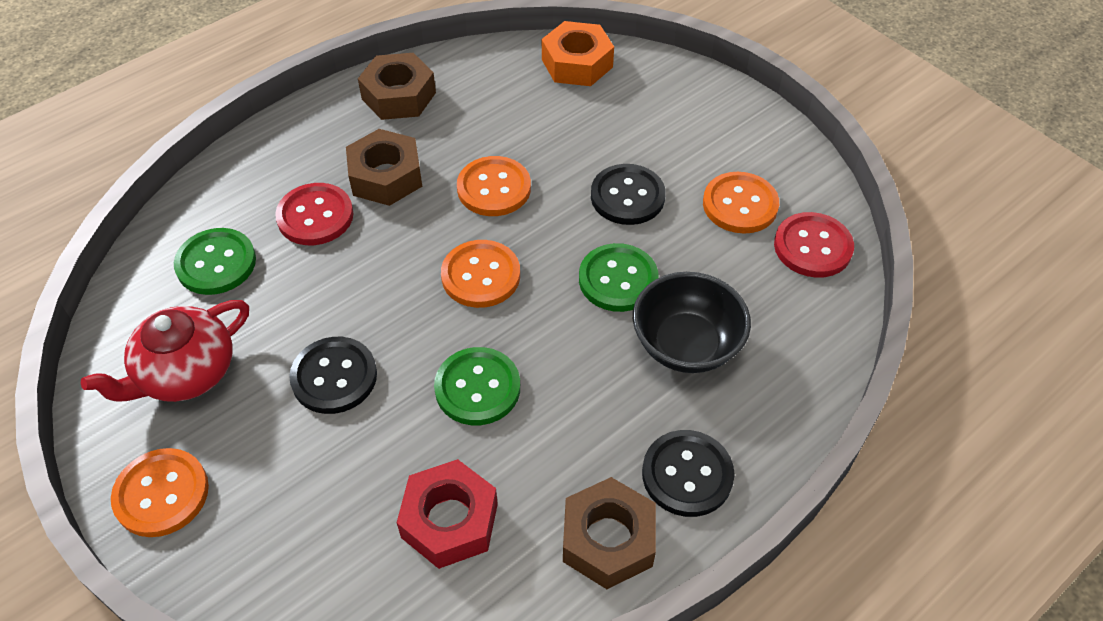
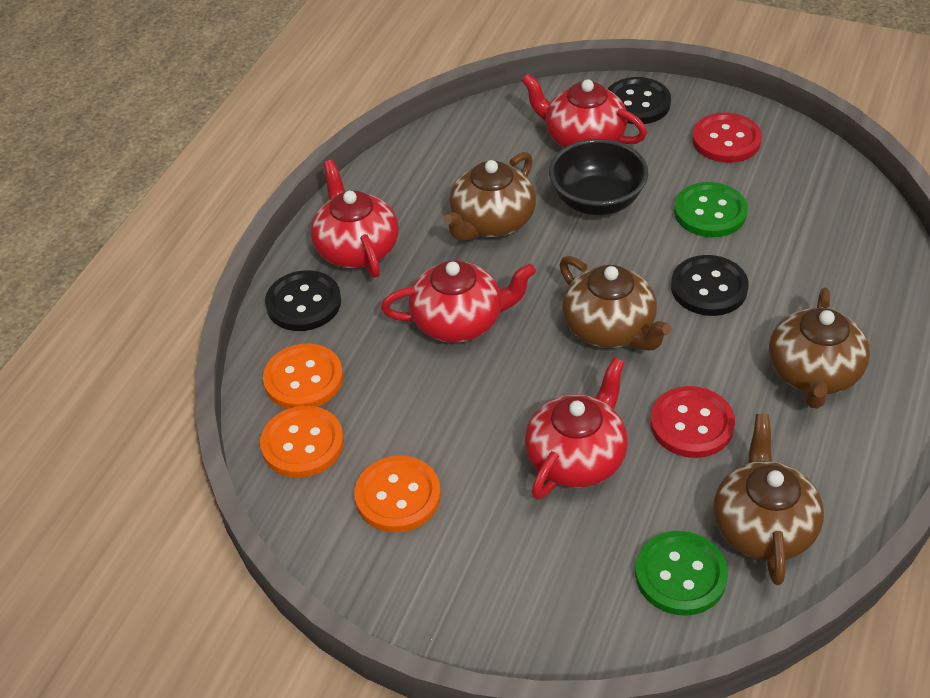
brown nut: [346,129,422,206] [358,53,436,120] [563,477,656,589] = 3 -> none = 0
brown teapot: none = 0 -> [443,152,536,241] [559,256,672,351] [713,414,824,585] [769,287,870,409] = 4
green button: [174,228,256,295] [434,347,520,425] [579,243,659,312] = 3 -> [635,531,728,616] [674,182,748,237] = 2
orange button: [111,448,209,537] [441,240,520,308] [457,156,531,216] [703,172,779,234] = 4 -> [260,406,344,478] [263,343,343,409] [355,455,441,532] = 3
orange nut: [542,21,614,86] = 1 -> none = 0
red nut: [397,459,498,569] = 1 -> none = 0
red teapot: [81,300,249,402] = 1 -> [311,160,399,278] [381,260,536,343] [521,73,647,148] [525,357,628,500] = 4

